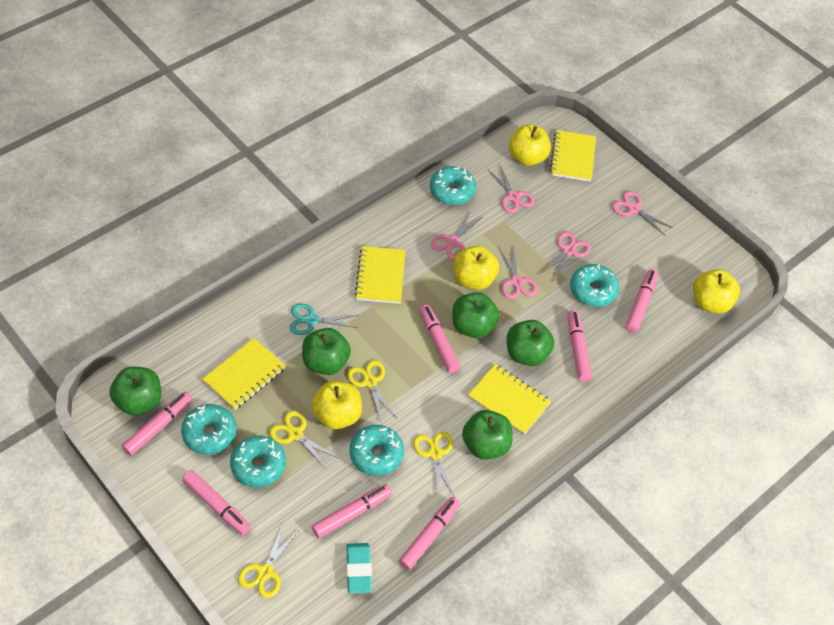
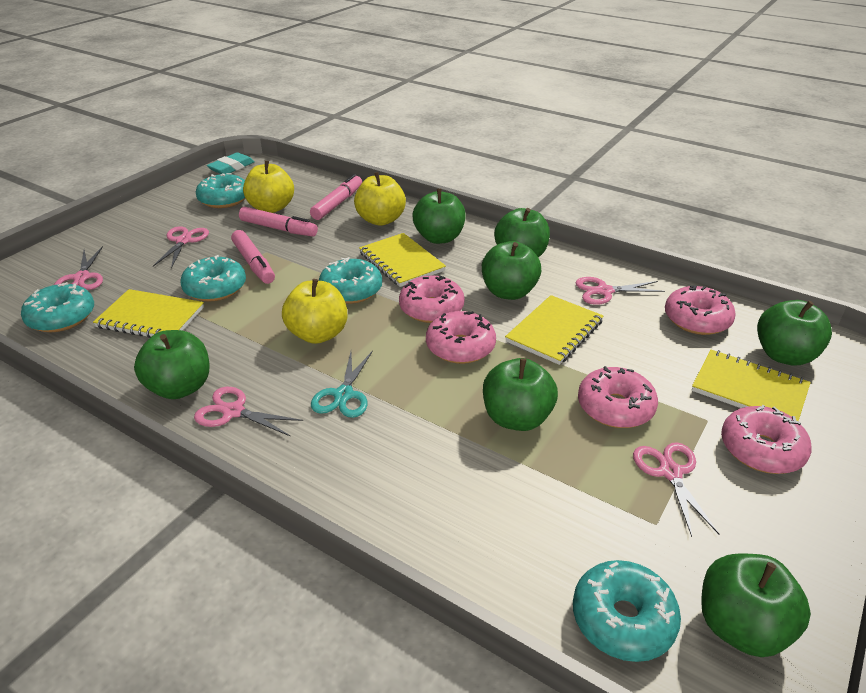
green apple: [109,366,161,416] [302,328,351,375] [452,292,499,338] [462,410,513,460] [507,320,554,366] = 5 -> [134,330,210,399] [413,189,466,244] [482,241,541,300] [483,358,558,431] [494,208,550,257] [701,553,811,657] [757,300,832,366] = 7
pink donut: none = 0 -> [399,275,465,323] [426,311,496,364] [578,366,658,428] [665,285,736,335] [721,405,812,474] = 5
pink marker: [122,391,192,456] [182,470,251,535] [311,484,392,538] [399,497,460,570] [419,305,460,373] [567,310,592,382] [626,269,658,332] = 7 -> [231,230,275,284] [239,207,318,237] [310,174,362,220] = 3
yellow apple: [312,380,362,430] [454,246,499,290] [509,124,551,166] [693,269,740,314] = 4 -> [243,161,294,213] [282,279,347,344] [354,172,406,226] = 3
yellow scissors: [238,525,299,598] [269,411,338,469] [347,360,397,424] [413,431,455,500] = 4 -> none = 0

